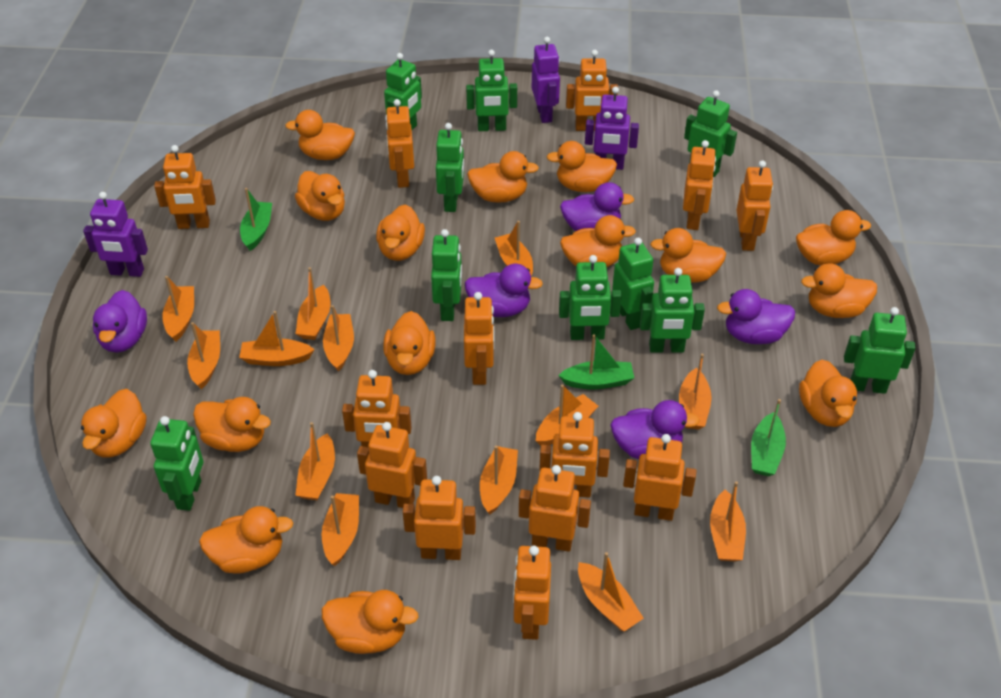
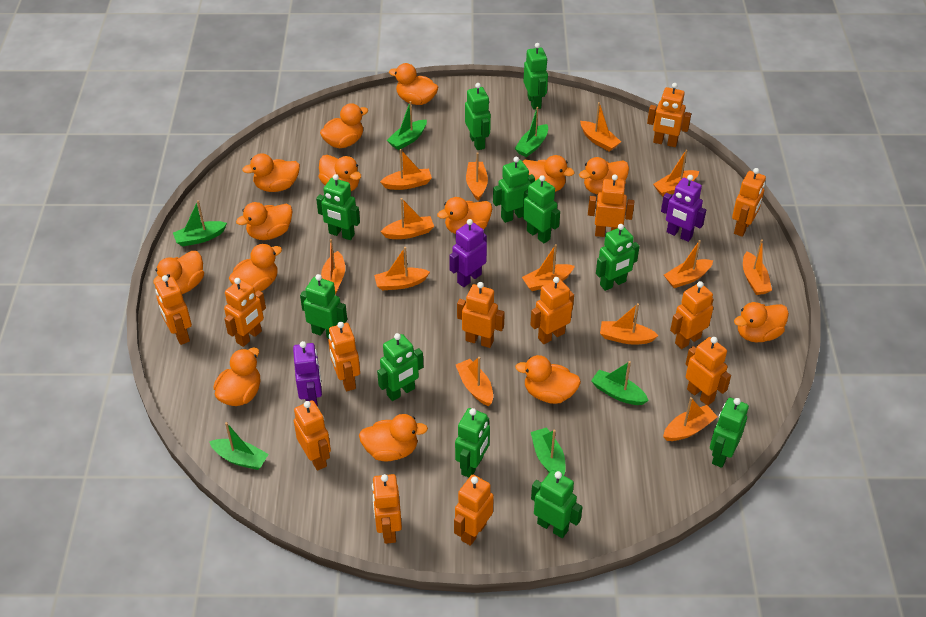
green boat: [240,188,272,251] [558,334,634,389] [751,399,786,476] = 3 -> [173,200,227,246] [209,422,269,470] [387,101,427,150] [515,107,548,157] [531,427,565,475] [591,361,649,405] = 6
green robot: [150,416,203,511] [384,53,422,130] [431,229,462,321] [436,123,464,212] [466,50,517,131] [559,255,622,340] [612,238,654,330] [640,268,705,353] [684,90,737,177] [844,307,916,394] = 10 -> [300,274,347,339] [316,174,360,240] [377,333,423,401] [455,408,490,477] [465,83,491,150] [493,157,535,223] [523,43,548,110] [523,175,560,243] [531,470,582,538] [596,224,640,291] [710,398,749,468] = 11
orange duck: [81,389,146,457] [193,397,271,452] [199,506,294,574] [285,110,355,160] [295,171,345,221] [321,590,419,654] [376,204,425,261] [383,311,435,375] [467,151,539,203] [547,141,617,192] [560,215,636,267] [650,228,726,283] [796,210,871,265] [799,360,857,427] [801,263,877,318] = 15 -> [153,251,204,294] [213,347,260,406] [229,244,282,292] [236,202,293,240] [242,153,300,192] [319,155,361,191] [320,103,368,148] [359,414,428,461] [389,63,438,105] [437,197,492,234] [515,355,581,404] [522,155,575,192] [579,157,629,194] [734,302,789,342] = 14
purple duck: [93,290,147,352] [465,264,543,317] [560,182,634,231] [610,400,700,459] [717,289,795,344] = 5 -> none = 0

